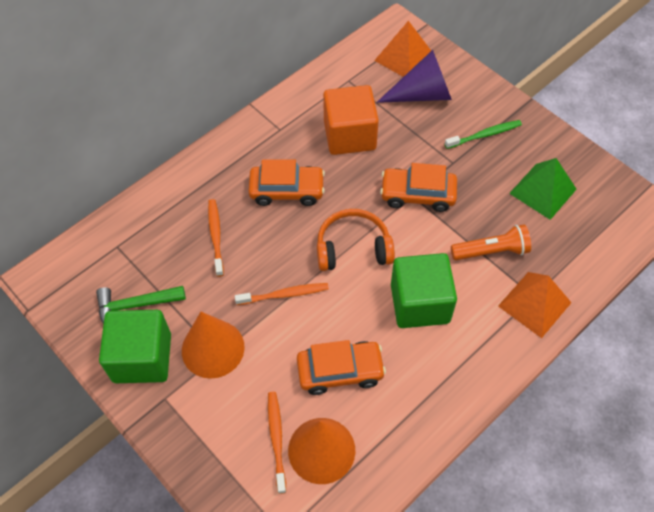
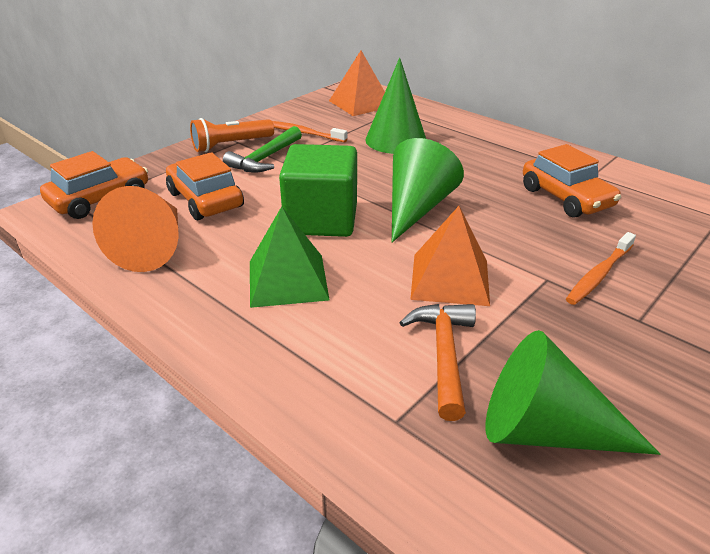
green cone: none = 0 -> [366,57,426,154] [392,138,464,242] [486,330,660,455] = 3
green cube: [99,310,171,383] [391,253,457,328] = 2 -> [279,144,357,237] = 1
green toothbrush: [445,120,522,149] = 1 -> none = 0
orange cone: [182,312,244,379] [288,418,355,484] = 2 -> [92,186,179,272] = 1
orange cube: [323,85,379,155] = 1 -> none = 0
orange hammer: none = 0 -> [399,304,476,421] = 1
orange headphones: [317,209,395,271] = 1 -> none = 0
orange toothbrush: [208,199,224,277] [235,283,329,305] [268,392,286,494] = 3 -> [272,121,347,142] [566,232,636,305] = 2
purple cone: [377,50,452,103] = 1 -> none = 0

